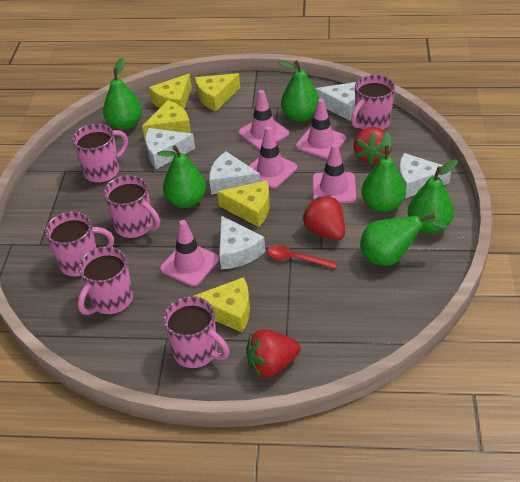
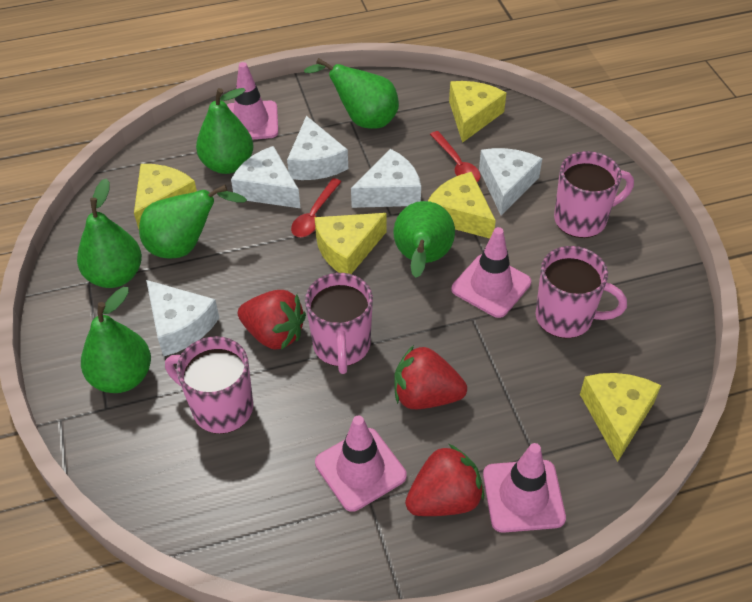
pink mug: [45,211,114,277] [72,123,128,183] [78,246,133,315] [103,175,160,239] [163,296,230,369] [351,75,395,130] = 6 -> [165,336,253,434] [305,273,373,374] [536,246,627,338] [554,151,634,238] = 4
pink traffic cone: [160,220,219,286] [239,90,289,150] [249,126,297,189] [296,99,346,159] [313,144,356,203] = 5 -> [227,62,278,140] [315,415,407,512] [451,227,531,318] [483,443,566,533] = 4
red spoon: [267,245,337,269] = 1 -> [291,178,341,237] [430,131,481,182] = 2

